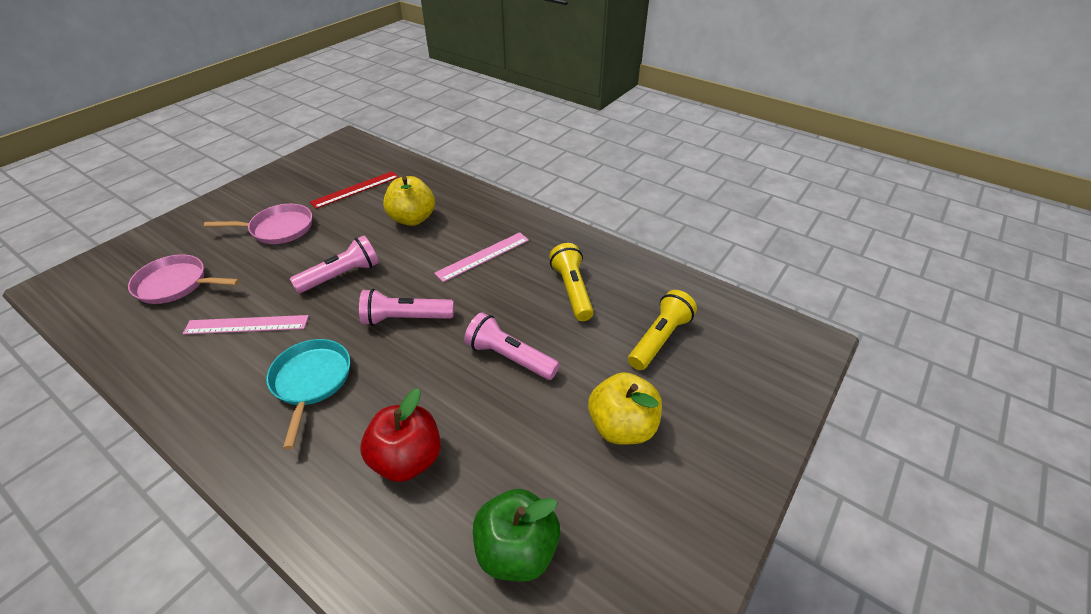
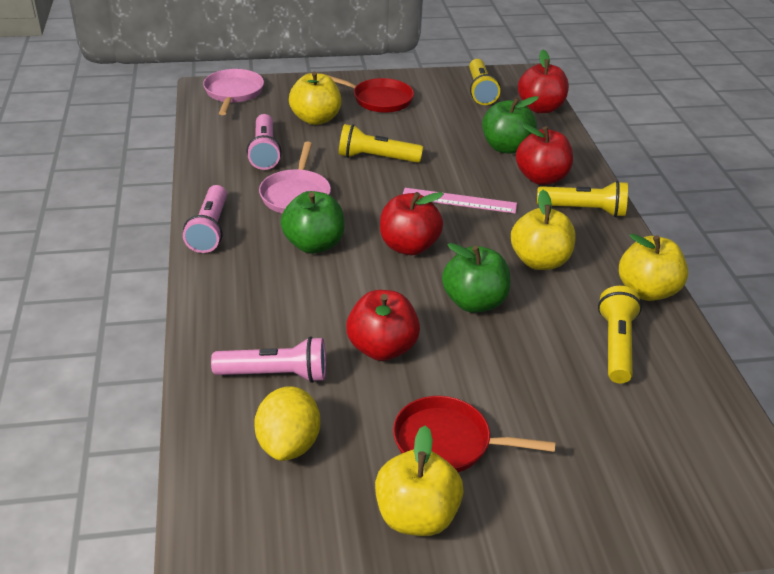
green apple: [473,489,560,582] = 1 -> [281,191,345,254] [442,243,510,313] [482,96,539,154] = 3
pink ruler: [183,315,309,334] [434,232,529,282] = 2 -> [403,188,517,213] = 1
red apple: [360,388,441,482] = 1 -> [346,290,420,361] [380,192,443,255] [516,124,573,185] [518,50,569,113] = 4
red pan: none = 0 -> [321,73,414,113] [393,396,555,472] = 2
red ruler: [310,171,399,209] = 1 -> none = 0
turquoise pan: [266,339,350,450] = 1 -> none = 0
yellow apple: [383,176,435,226] [588,372,662,445] = 2 -> [289,71,341,125] [375,425,464,536] [511,190,576,270] [619,234,688,301] = 4
yellow flashlight: [549,243,594,321] [628,290,697,370] = 2 -> [339,124,423,163] [469,59,500,105] [537,181,628,217] [598,286,642,384] = 4
yellow lemon: none = 0 -> [254,386,320,461] = 1

